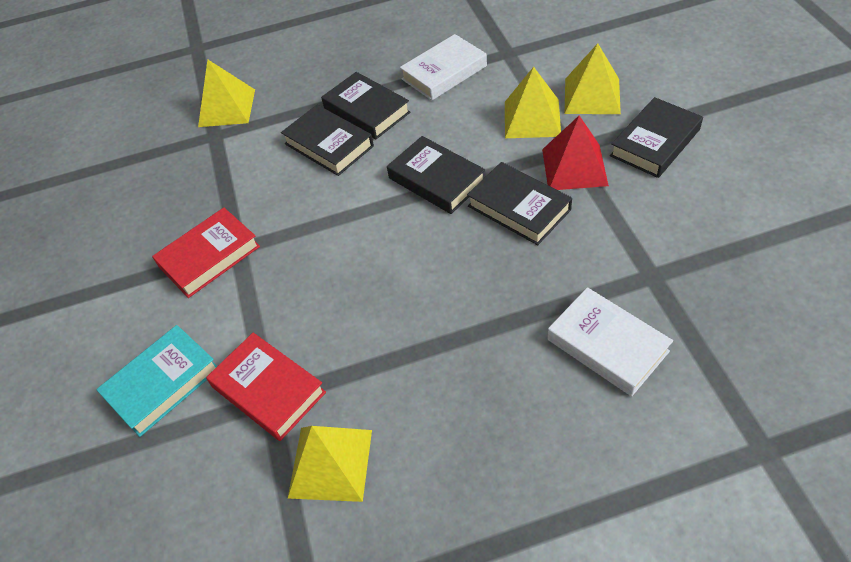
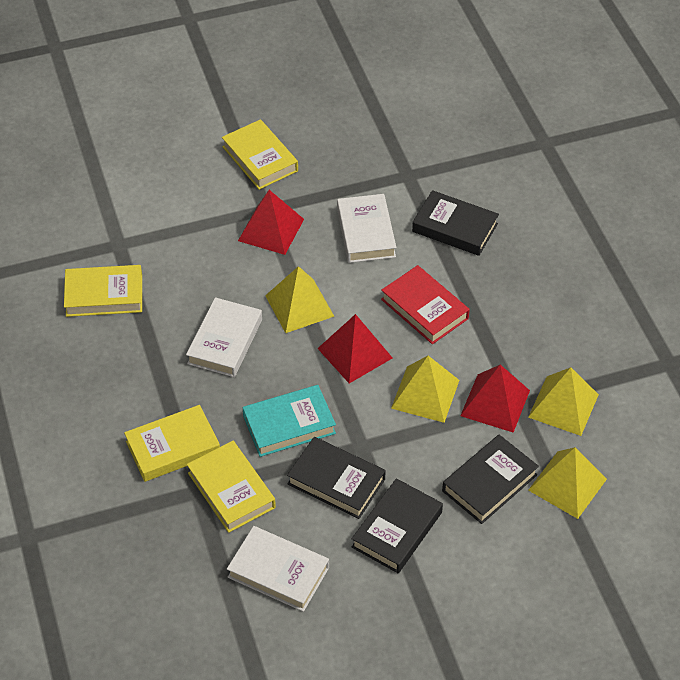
black book: [281,105,374,176] [321,72,411,139] [387,136,485,214] [467,162,572,245] [610,97,703,178] = 5 -> [287,437,386,519] [352,478,443,573] [412,190,499,256] [442,435,539,524] = 4
red book: [152,208,260,298] [206,333,326,441] = 2 -> [381,265,470,344] = 1
red pyramid: [542,115,609,190] = 1 -> [238,190,304,255] [317,314,392,383] [460,365,530,433] = 3
white book: [400,34,487,101] [547,287,673,396] = 2 -> [186,297,262,377] [227,526,329,612] [337,194,397,263] = 3
yellow book: none = 0 -> [64,265,142,317] [124,405,220,482] [187,441,276,533] [222,119,298,190] = 4

